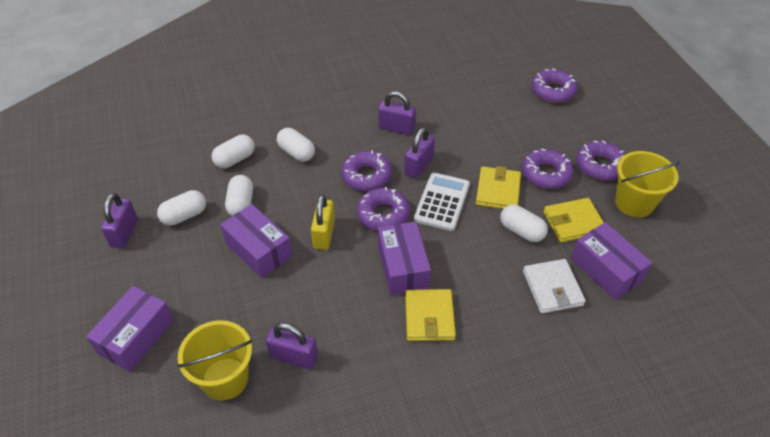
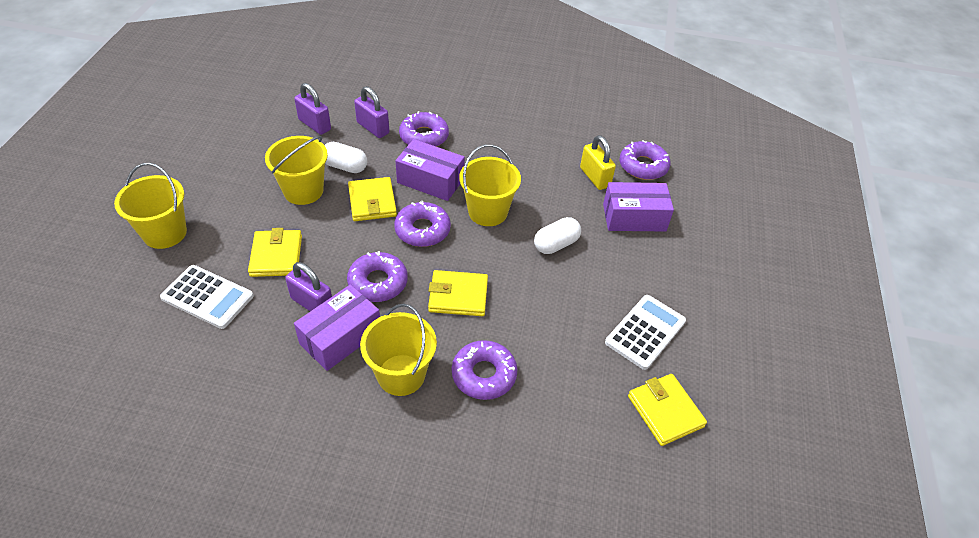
purple box: [86,286,174,372] [220,204,292,278] [378,221,431,295] [571,222,652,300] = 4 -> [294,284,380,371] [396,139,465,201] [603,182,674,231] = 3
purple padlock: [101,193,138,248] [266,323,318,369] [378,91,416,135] [404,127,435,179] = 4 -> [285,262,332,311] [294,83,331,135] [354,86,389,138] = 3
white calculator: [414,172,470,231] = 1 -> [160,265,254,329] [605,295,686,370] = 2
white capsule: [157,190,206,225] [212,134,255,168] [225,175,253,216] [277,128,315,162] [500,204,548,242] = 5 -> [324,142,367,173] [534,217,581,254] = 2
white wallet: [523,259,586,314] = 1 -> none = 0
yellow bucket: [177,320,252,401] [615,151,680,218] = 2 -> [114,163,187,249] [265,136,328,205] [360,304,437,396] [459,144,521,226] = 4
yellow wallet: [405,289,456,341] [476,166,521,209] [543,198,604,242] = 3 -> [248,228,302,277] [348,177,397,221] [428,270,488,316] [628,374,707,446] = 4

